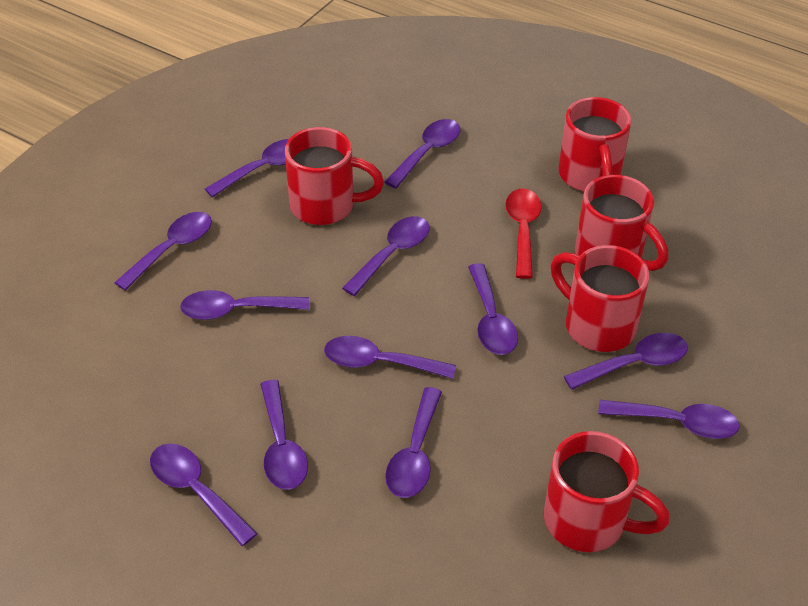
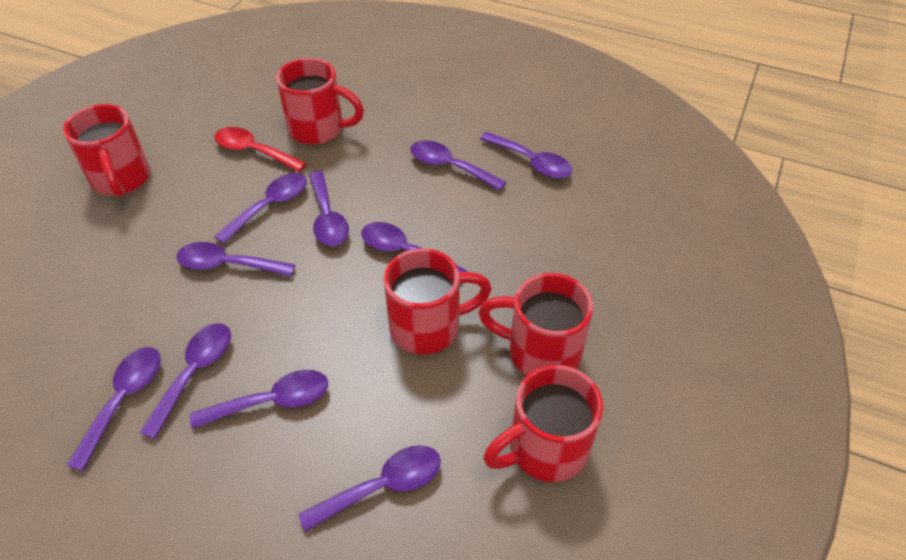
purple spoon: [114,212,212,291] [150,443,258,546] [180,290,309,320] [205,139,289,198] [260,380,308,490] [324,336,456,379] [342,216,430,296] [385,119,460,188] [385,387,442,498] [468,263,518,355] [564,333,688,390] [598,400,740,439] = 12 -> [66,347,161,471] [139,323,231,439] [176,242,295,277] [190,370,328,429] [214,173,307,244] [298,445,441,532] [309,171,349,246] [361,222,467,272] [411,140,506,191] [480,132,572,178] = 10

